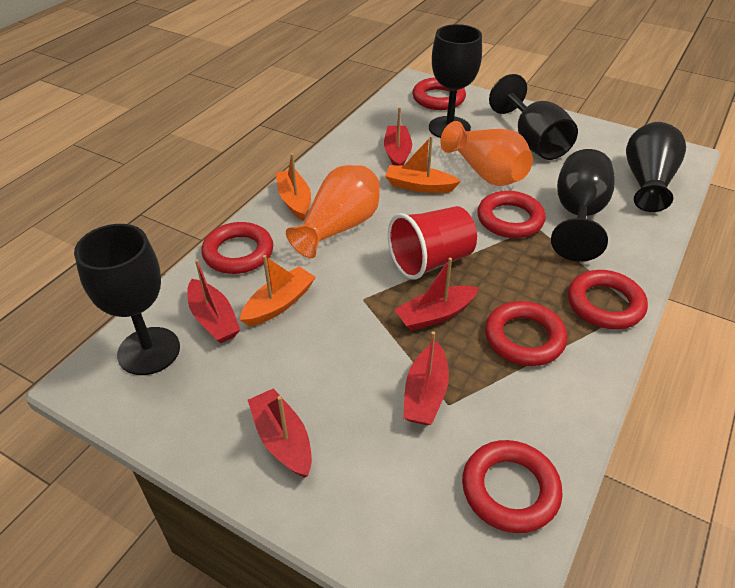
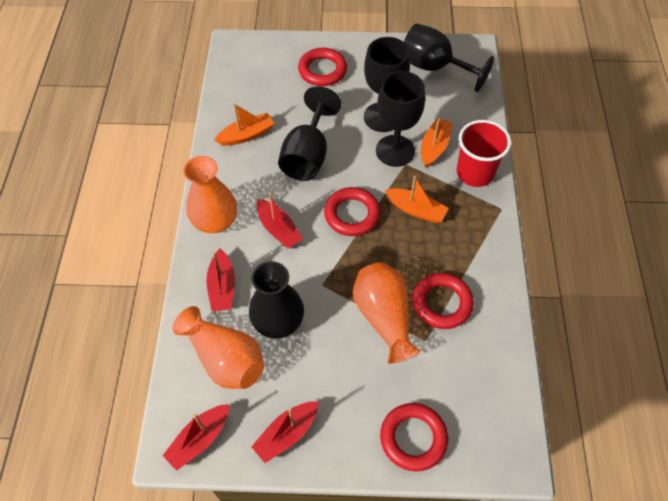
orange vase: [286,165,380,258] [440,121,533,186] = 2 -> [173,306,264,389] [183,156,237,233] [353,262,421,364] = 3
red boat: [187,259,241,344] [248,388,312,478] [384,107,412,166] [394,258,479,331] [403,331,449,425] = 5 -> [162,404,230,471] [206,249,235,311] [252,402,319,463] [257,194,303,249] = 4
red ring: [201,222,273,274] [412,77,466,110] [462,440,563,533] [477,191,546,238] [485,301,567,366] [568,270,648,329] = 6 -> [298,48,347,86] [324,187,381,236] [380,403,448,471] [412,273,474,329] = 4

